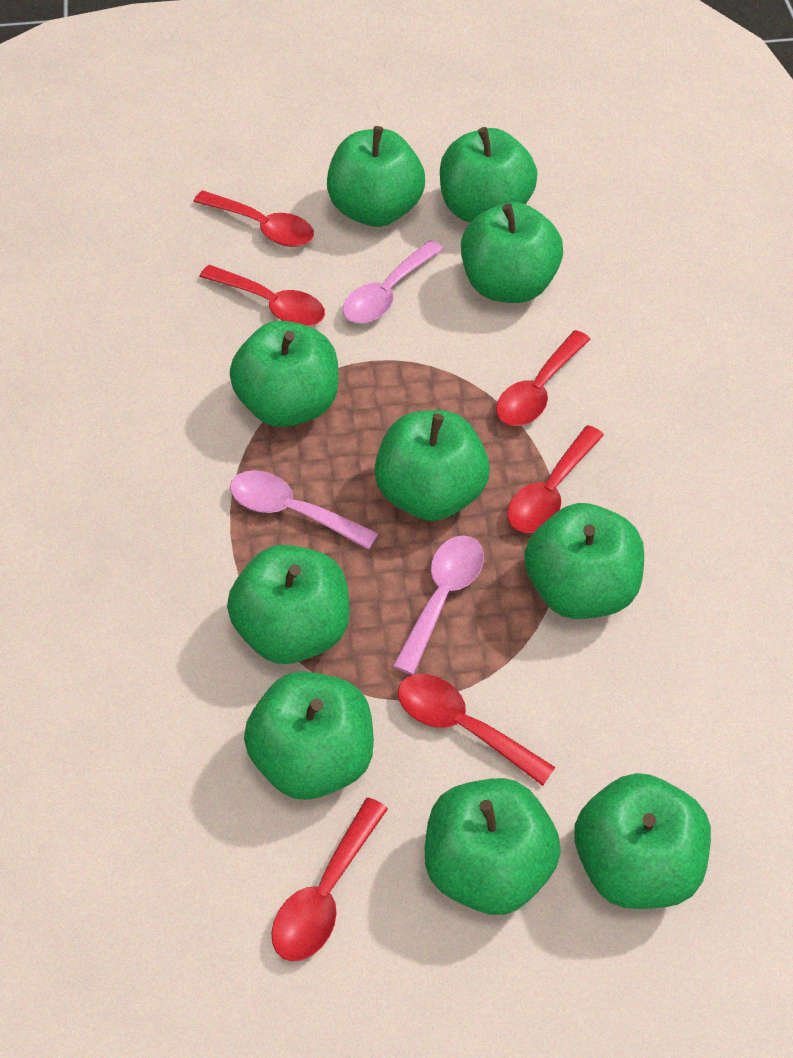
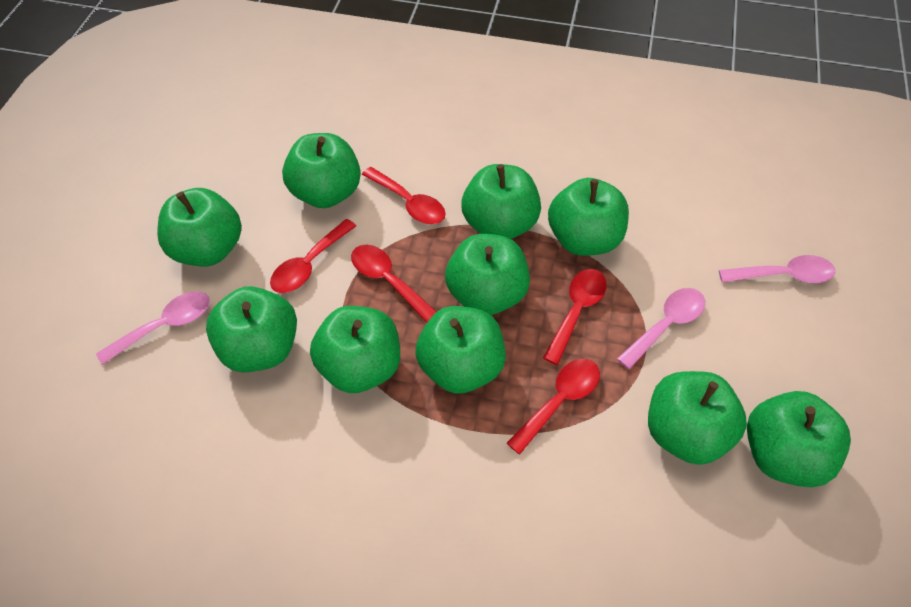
red spoon: [193,190,314,247] [199,265,325,326] [271,797,388,961] [398,674,555,786] [496,330,590,426] [507,425,604,533] = 6 -> [270,219,356,293] [351,245,437,322] [362,167,446,224] [507,359,600,454] [543,269,607,365] = 5

